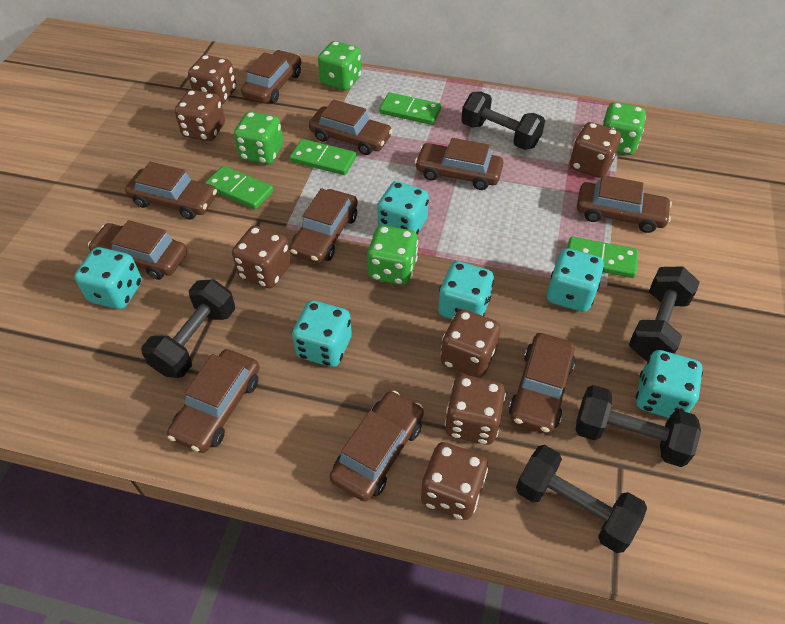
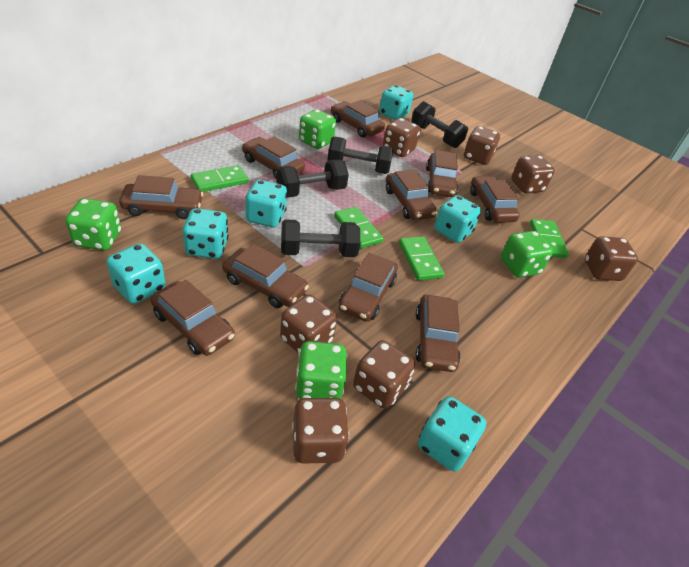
black dumbbell: [141,279,235,378] [461,92,545,150] [516,445,647,553] [575,385,701,467] [629,266,700,361] = 5 -> [276,160,349,198] [281,219,360,257] [327,136,393,174] [411,101,468,148] = 4

